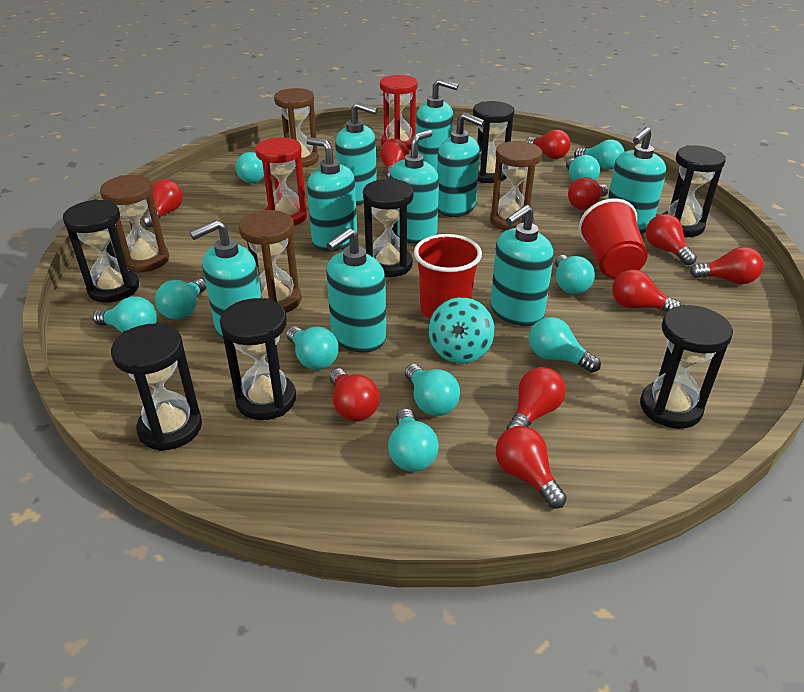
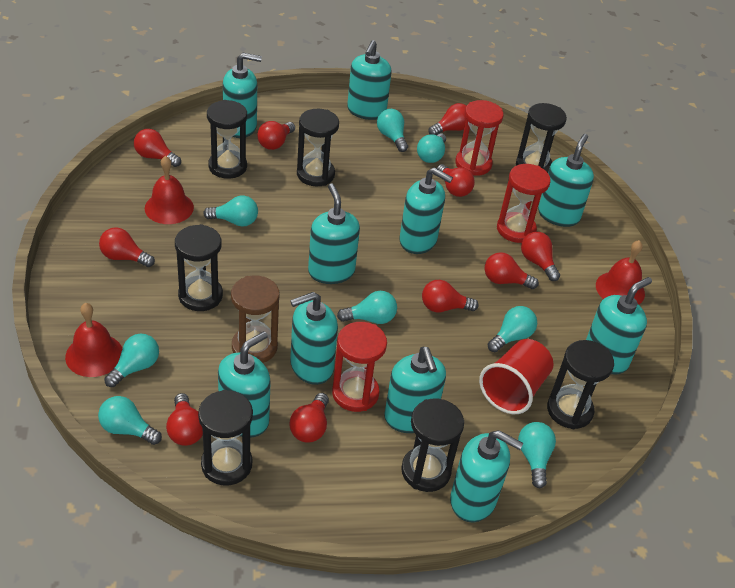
brown hourglass: [100,175,169,272] [239,210,302,313] [274,88,319,168] [490,141,542,231] = 4 -> [231,275,279,363] = 1
red bell: none = 0 -> [65,303,122,377] [145,156,194,224] [596,240,645,305] = 3
red cup: [414,234,482,319] [579,198,648,279] = 2 -> [479,339,554,414] = 1
red hourglass: [255,137,308,226] [380,75,418,150] = 2 -> [332,322,387,412] [455,100,504,176] [497,164,551,243] = 3
turquoise light bulb: [93,296,157,333] [155,278,206,320] [235,152,264,183] [286,326,339,370] [388,408,439,472] [405,364,460,416] [529,317,601,373] [555,255,595,294] [566,155,600,182] [574,139,625,169] = 10 -> [98,396,162,445] [104,334,159,387] [203,195,258,227] [337,291,397,324] [377,109,408,152] [417,133,446,163] [488,306,537,352] [518,422,556,488] = 8
turquoise soap dispenser: [190,220,262,339] [306,137,357,251] [326,228,386,353] [335,102,378,205] [389,130,439,244] [416,79,458,171] [437,112,485,217] [490,205,554,326] [608,127,666,233] = 9 -> [218,331,271,438] [223,53,262,138] [290,292,338,385] [308,184,360,284] [347,40,392,120] [384,347,446,433] [400,167,453,254] [450,430,523,522] [538,134,594,227] [586,277,652,374] = 10
turquoise spinning top: [429,297,495,363] = 1 -> none = 0

